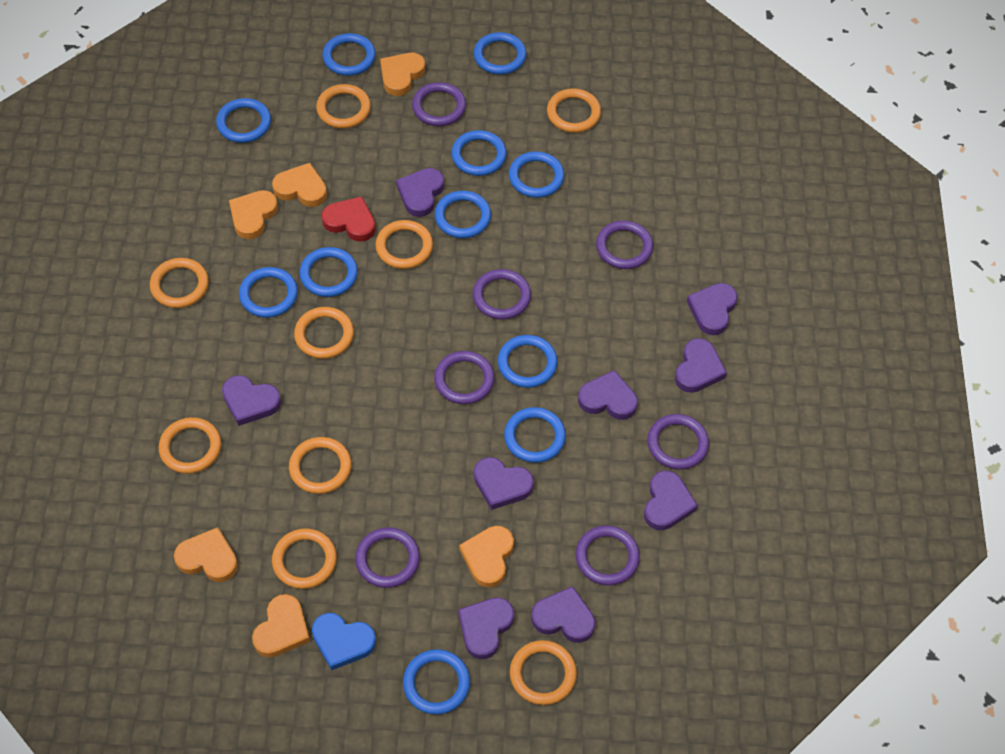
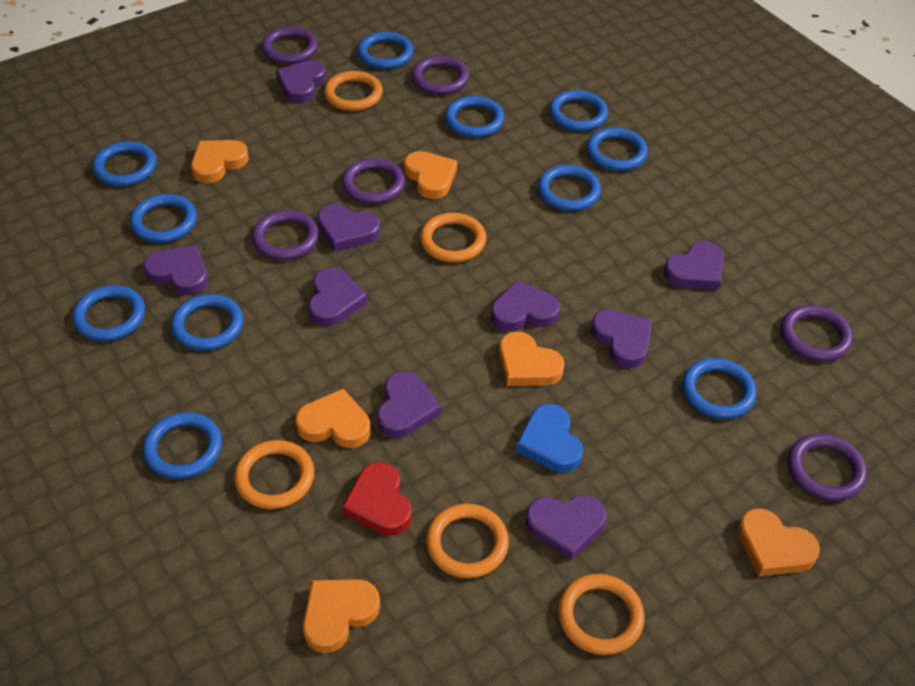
orange ring: [150,258,209,308] [159,417,221,474] [272,528,337,589] [289,437,352,494] [294,307,354,359] [316,84,371,128] [376,220,433,269] [510,640,577,705] [547,88,601,133] = 9 -> [234,440,314,509] [324,71,383,111] [420,213,486,262] [426,504,509,578] [558,574,645,655] = 5
purple ring: [355,527,420,588] [412,82,466,126] [434,351,495,404] [473,269,531,320] [575,525,640,586] [596,220,653,269] [647,414,709,470] = 7 -> [252,210,319,260] [261,27,318,64] [342,158,405,204] [412,56,469,95] [781,305,853,361] [788,433,867,501] = 6

